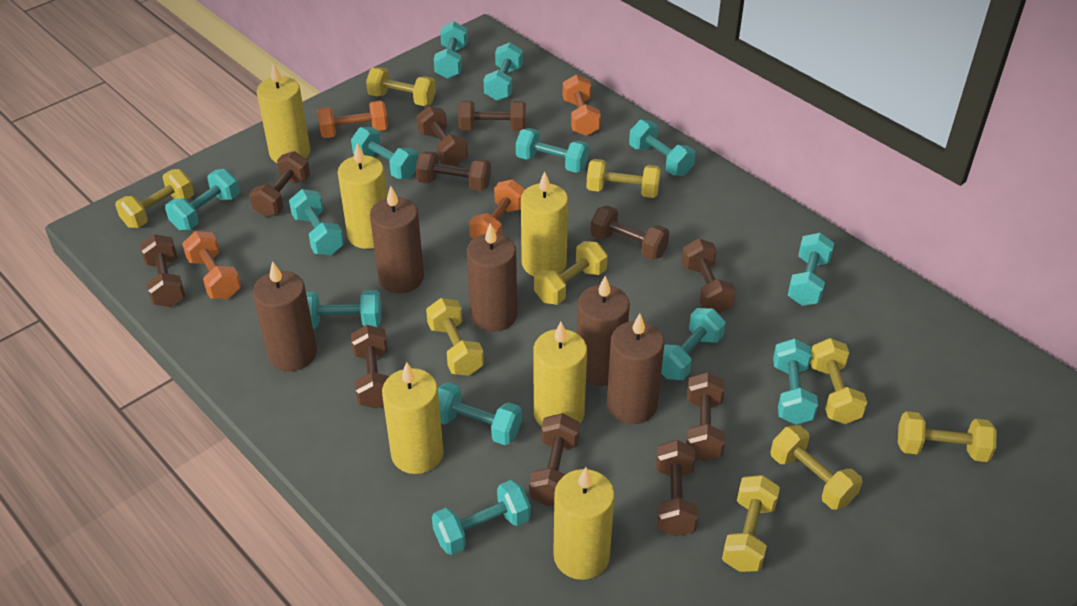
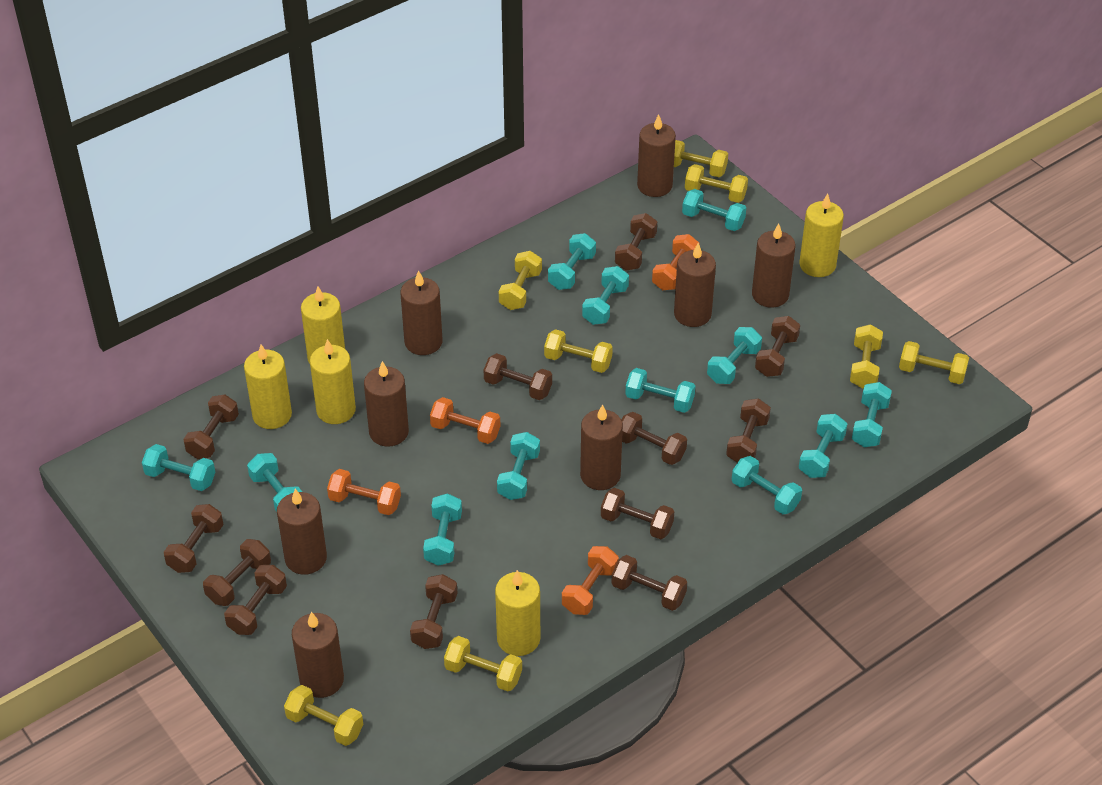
brown candle: [253,261,317,371] [370,186,424,293] [467,223,517,332] [577,276,630,386] [607,313,664,424] = 5 -> [277,489,327,575] [292,612,344,698] [364,361,409,447] [401,270,442,355] [580,404,623,490] [637,114,676,197] [674,243,716,327] [752,223,795,308] = 8
brown dumbbell: [140,234,185,307] [249,151,310,217] [351,325,390,409] [416,106,468,166] [416,151,491,191] [458,101,526,131] [529,413,580,506] [590,205,669,260] [656,440,698,537] [681,238,736,314] [686,372,725,462] = 11 -> [164,504,224,573] [183,395,239,459] [203,539,271,606] [224,565,287,635] [410,574,457,649] [484,353,552,400] [601,488,674,539] [612,555,687,611] [615,213,657,271] [622,412,687,465] [726,398,771,463] [755,316,800,377] = 12
turquoise dumbbell: [165,169,240,230] [289,189,344,255] [306,290,382,329] [351,127,418,179] [432,480,531,555] [434,21,468,79] [438,383,522,445] [484,42,523,101] [516,128,589,173] [629,119,696,176] [661,308,726,380] [773,339,818,425] [788,233,834,306] = 13 -> [142,444,215,491] [247,453,302,512] [423,493,462,566] [497,432,540,500] [548,233,596,290] [582,266,629,325] [625,368,695,413] [682,189,746,231] [707,327,762,384] [732,456,802,514] [799,414,847,478] [852,382,892,447] = 12
yellow candle: [257,63,310,163] [338,143,387,249] [382,362,444,474] [521,171,568,277] [533,322,587,427] [553,467,615,580] = 6 -> [244,344,292,429] [301,287,345,364] [310,339,356,424] [495,570,540,656] [799,193,844,277] = 5
yellow dumbbell: [115,169,194,228] [366,67,436,106] [426,298,484,376] [534,241,608,305] [586,159,661,198] [722,475,780,572] [771,425,862,509] [810,338,867,424] [898,411,997,462] = 9 -> [284,685,363,746] [444,636,522,691] [499,251,542,310] [544,329,613,373] [674,140,728,177] [685,164,748,203] [850,324,883,389] [899,341,969,384] = 8

